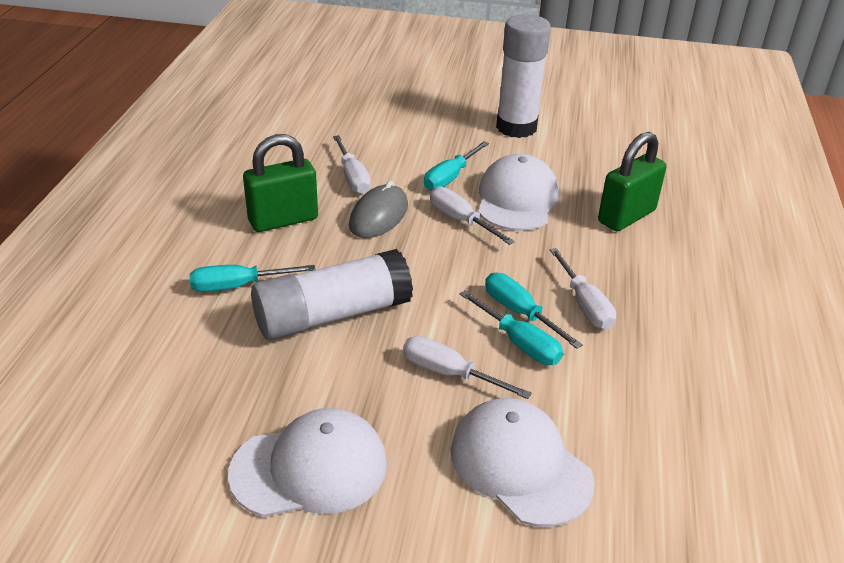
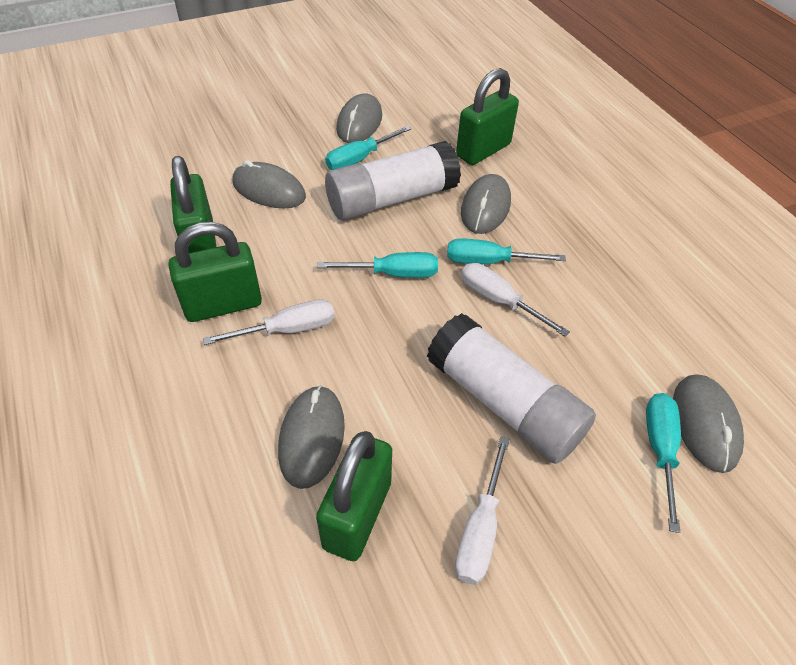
green padlock: [243,134,318,232] [598,132,666,231] = 2 -> [168,222,262,322] [170,156,216,253] [316,431,392,561] [456,68,519,165] = 4
grey mouse: [349,181,408,238] = 1 -> [232,160,306,209] [278,385,345,489] [336,93,382,143] [461,174,511,234] [673,374,744,473] = 5
white cap: [228,408,387,517] [450,398,595,527] [478,154,559,231] = 3 -> none = 0
white screwdriver: [333,135,371,194] [403,336,531,399] [430,187,515,245] [550,248,616,330] = 4 -> [203,299,335,345] [455,437,510,585] [461,263,570,337] = 3

